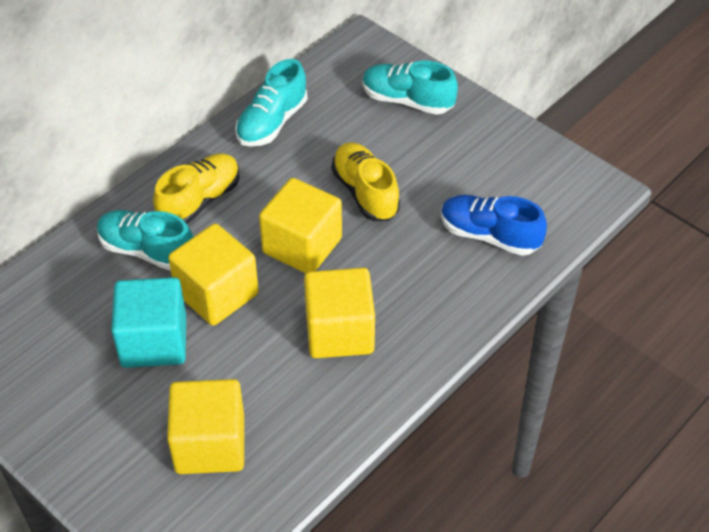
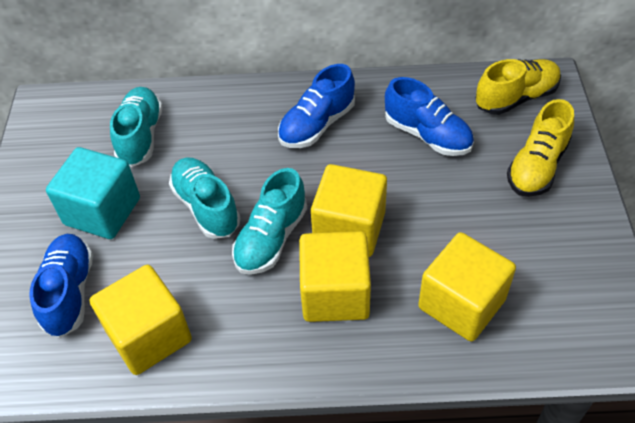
blue shoe: [441,195,547,256] = 1 -> [30,234,93,338] [278,64,355,148] [385,77,474,156] = 3

